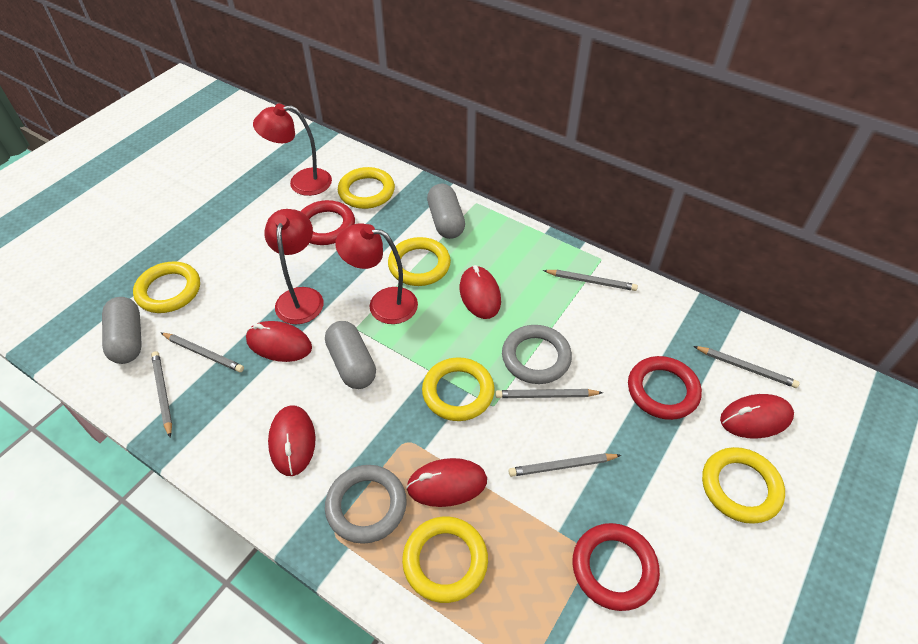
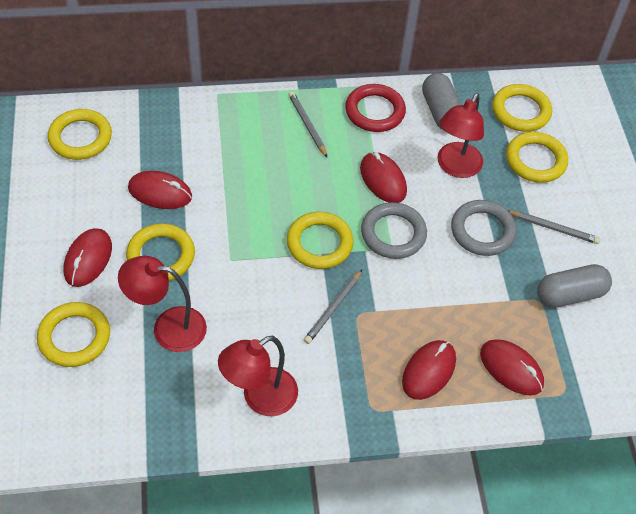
grey capsule: [102,297,142,364] [325,321,376,389] [427,184,465,239] = 3 -> [422,73,461,131] [537,264,612,308] = 2
grey pencil: [151,351,172,437] [161,333,244,372] [495,389,603,398] [509,453,621,477] [543,270,638,291] [693,346,800,388] = 6 -> [288,91,327,157] [304,269,362,344] [508,210,600,244] = 3
red ring: [300,200,355,245] [572,523,660,611] [628,356,702,420] = 3 -> [345,84,406,132] = 1

